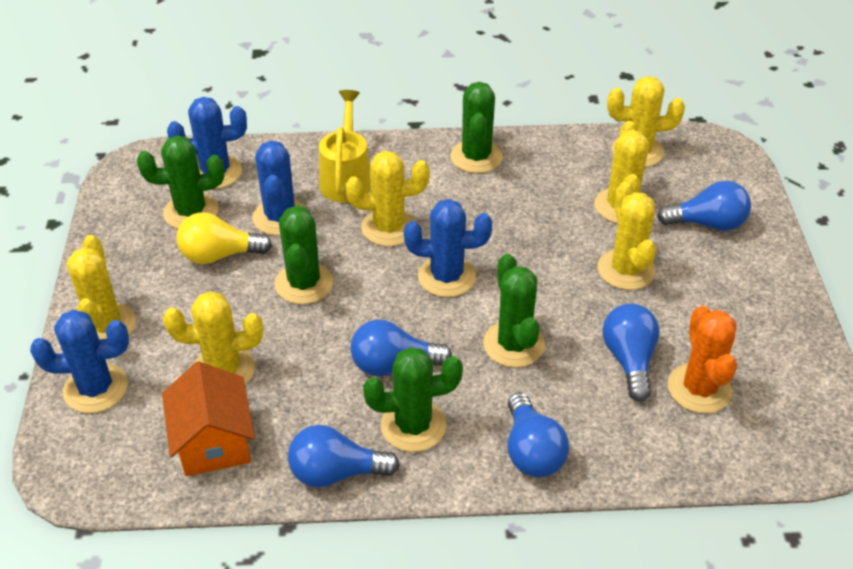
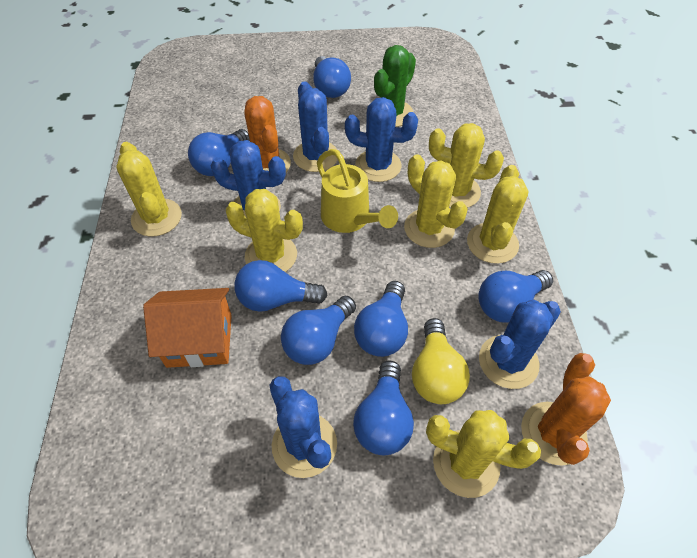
blue cactus: [30,310,129,413] [167,97,247,189] [252,140,306,236] [404,199,492,297] = 4 -> [211,140,286,217] [270,376,337,478] [293,81,338,172] [345,97,418,182] [479,300,561,389] = 5
blue light bulb: [288,425,400,488] [350,319,452,377] [507,392,569,477] [602,304,660,401] [657,181,751,231] = 5 -> [188,129,250,176] [234,260,327,312] [281,296,356,365] [313,56,351,98] [353,361,414,455] [354,281,408,357] [478,270,553,323] = 7
green cactus: [137,135,225,229] [275,205,333,304] [363,347,463,452] [451,82,503,173] [483,254,545,368] = 5 -> [374,45,416,127] = 1
orange cactus: [668,306,737,413] = 1 -> [245,96,291,172] [521,353,611,466] = 2

